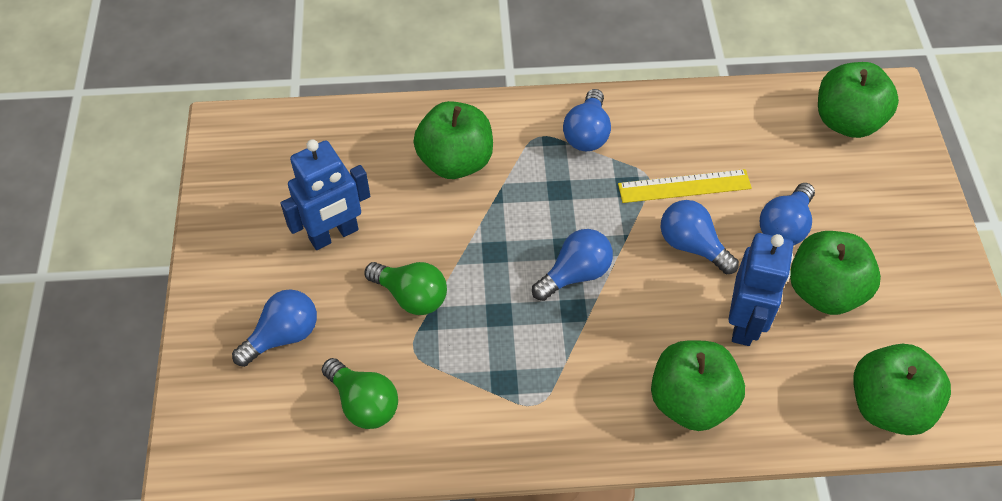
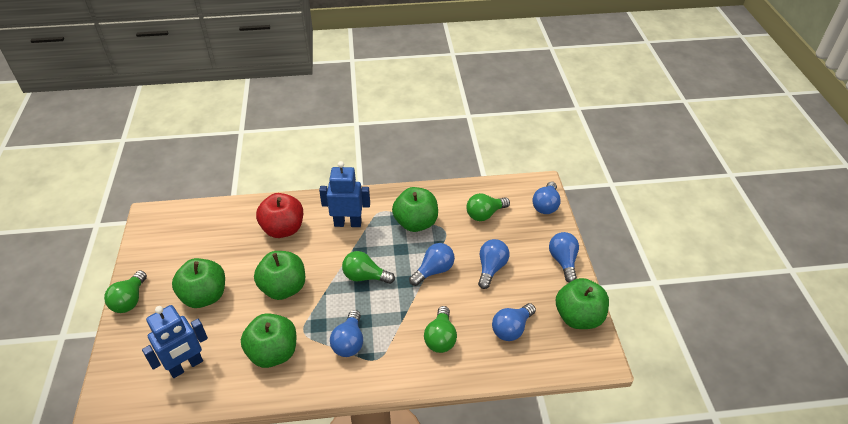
blue light bulb: [232,289,317,367] [532,229,613,301] [563,89,611,151] [661,200,739,274] [760,183,815,246] = 5 -> [330,310,363,357] [409,243,455,286] [478,239,510,289] [492,303,536,341] [532,181,561,214] [549,232,579,282] = 6
green light bulb: [322,358,398,429] [365,262,447,315] = 2 -> [104,271,147,313] [342,251,395,284] [424,306,457,353] [466,193,510,221] = 4
red apple: none = 0 -> [256,193,303,238] = 1
yellow ruler: [618,169,752,203] = 1 -> none = 0

